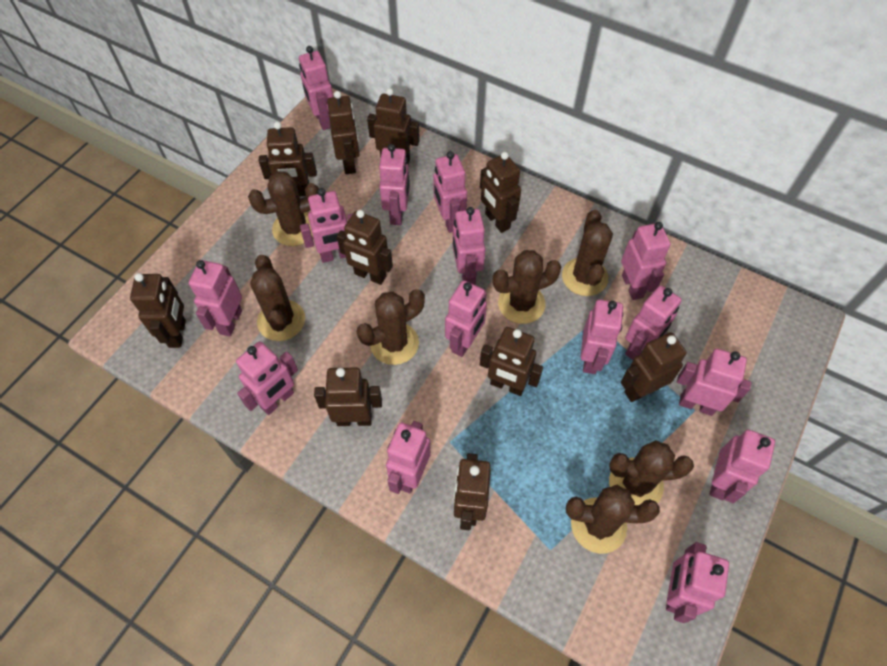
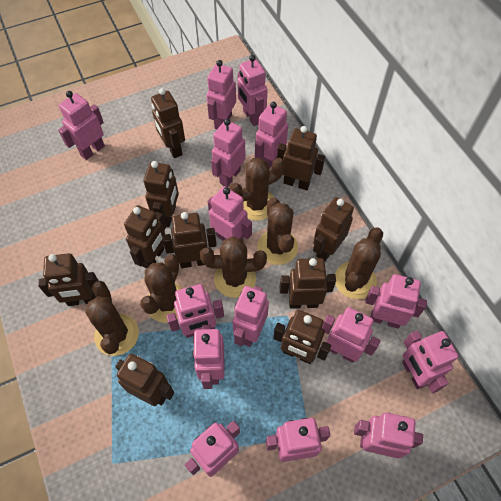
brown cactus: [248,171,319,246] [250,255,305,341] [357,289,425,365] [492,250,561,324] [562,210,613,296] [566,485,660,554] [609,440,694,505] = 7 -> [85,281,139,356] [140,254,183,323] [200,236,267,298] [229,158,285,221] [257,197,298,265] [335,227,383,299] = 6

